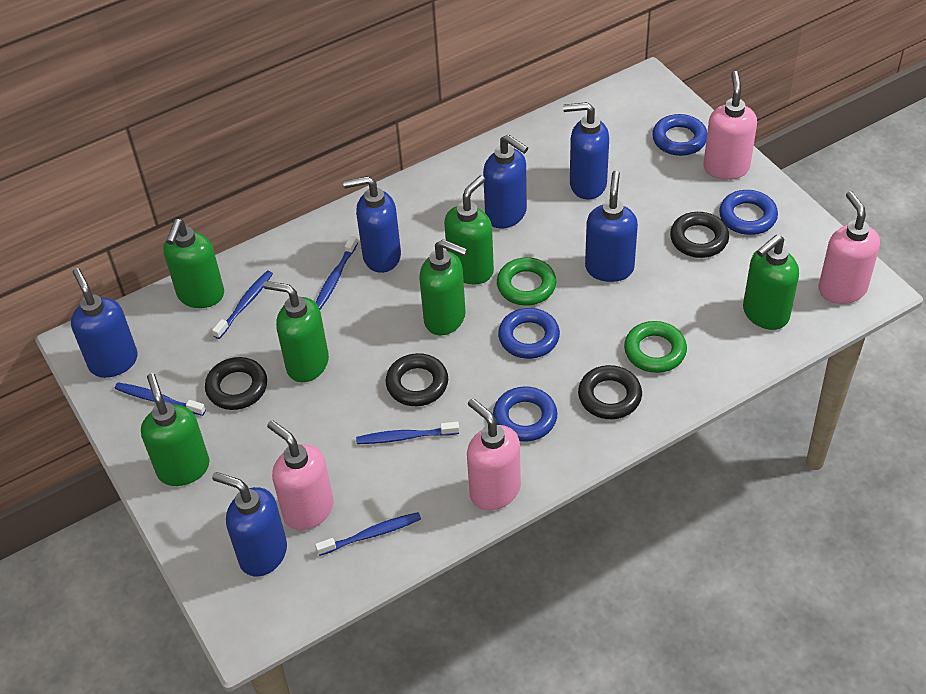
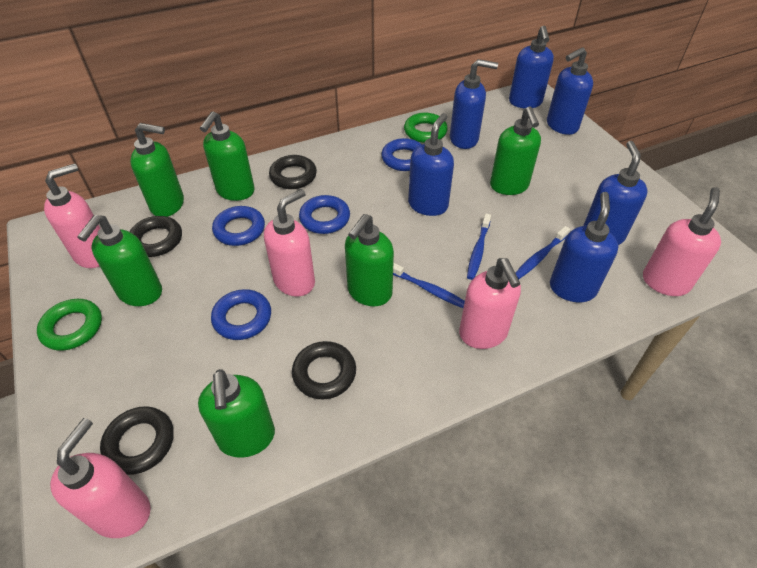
blue toothbrush: [115,383,206,416] [212,271,273,339] [315,512,421,556] [316,236,358,310] [356,422,459,444] = 5 -> [393,262,465,308] [467,214,491,280] [516,226,570,279] = 3
pink soap dispenser: [267,420,334,530] [467,398,521,510] [703,71,757,180] [819,191,880,304] = 4 -> [44,163,101,268] [50,418,151,538] [264,189,315,296] [459,258,521,349] [643,187,721,296] = 5

